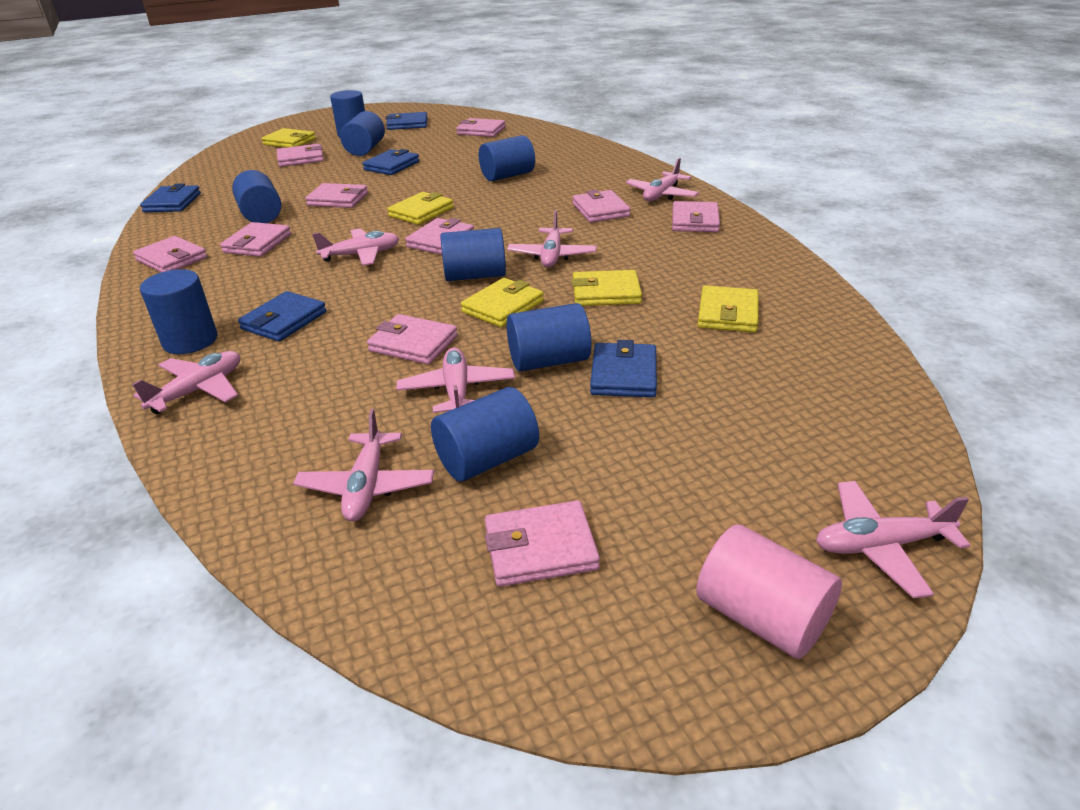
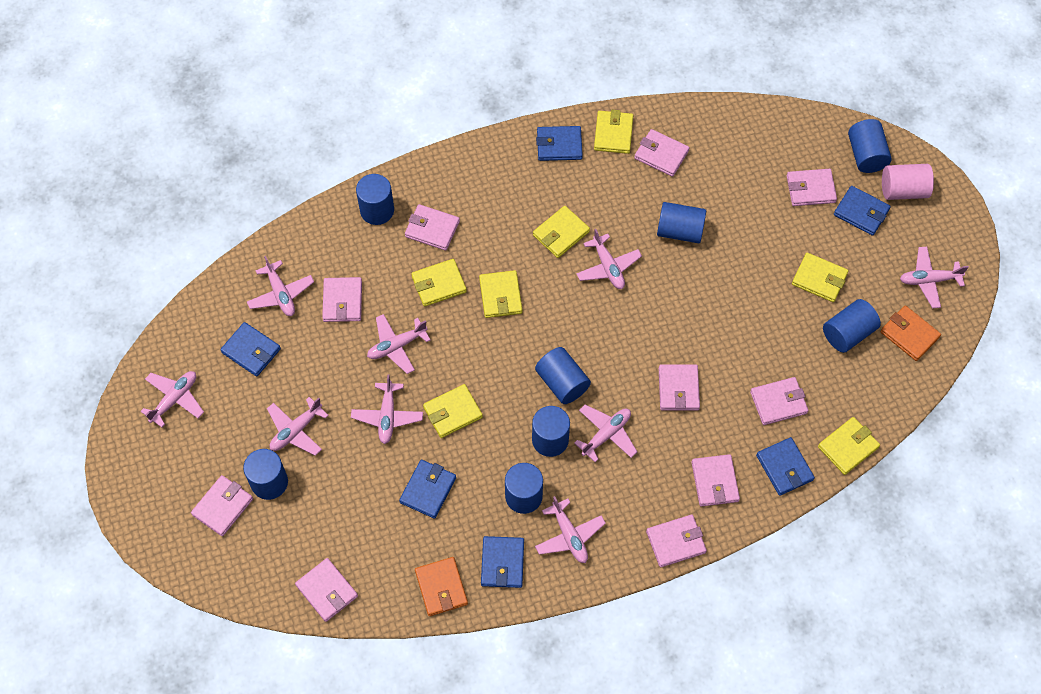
blue wallet: [140,183,201,212] [238,291,327,342] [362,149,419,175] [386,112,428,130] [590,340,657,397] = 5 -> [220,322,281,376] [399,460,456,519] [481,536,524,588] [536,126,583,161] [756,437,815,496] [834,186,891,236] = 6
orange wallet: none = 0 -> [415,557,468,616] [880,305,941,361] = 2
pink plane: [132,351,240,414] [293,409,434,521] [312,229,399,266] [397,347,515,413] [507,210,597,268] [626,158,699,201] [816,481,970,599] = 7 -> [140,371,204,427] [247,256,314,316] [267,397,329,456] [351,375,423,444] [367,314,431,374] [535,496,606,563] [575,404,637,462] [576,229,642,289] [900,247,969,308] = 9
yellow wallet: [262,128,316,148] [387,192,454,225] [461,278,544,327] [572,270,642,306] [698,285,759,332] = 5 -> [411,259,467,307] [423,384,483,438] [479,270,522,318] [533,206,590,258] [594,110,633,154] [792,253,848,302] [818,417,880,475] = 7

